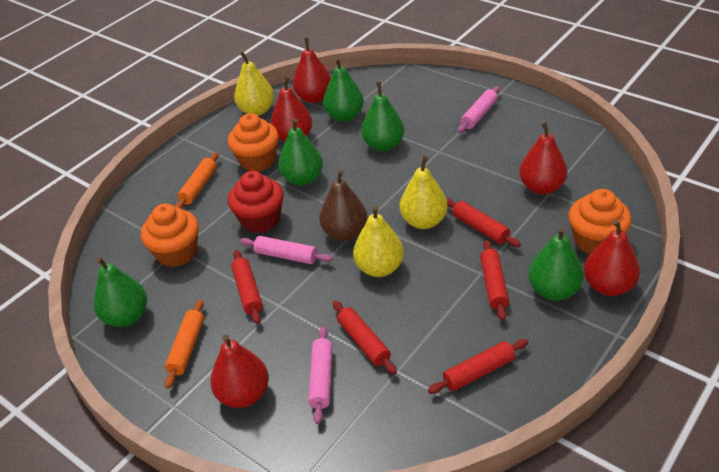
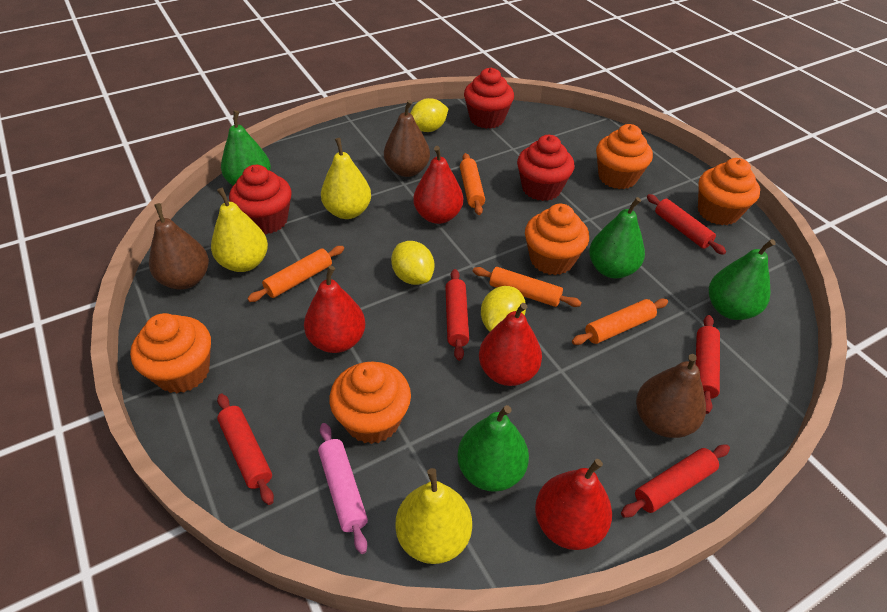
brown pear: [319,169,368,241] = 1 -> [149,203,209,290] [384,100,430,177] [636,354,706,438] = 3
green pear: [94,257,147,327] [278,118,323,186] [323,57,364,122] [361,82,404,151] [529,227,584,301] = 5 -> [221,111,271,186] [457,405,529,492] [589,197,645,279] [709,239,776,320] = 4
orange cupcake: [141,204,199,267] [228,113,279,172] [568,189,631,254] = 3 -> [130,313,211,393] [329,362,411,444] [525,204,589,275] [596,124,653,189] [698,158,760,225] = 5
orange rolling pin: [165,299,204,389] [175,152,218,209] = 2 -> [247,246,344,302] [460,153,485,215] [473,267,582,307] [572,298,668,345] = 4
pink rolling pin: [240,236,333,264] [308,326,332,424] [458,86,500,133] = 3 -> [318,423,368,554] = 1
red cupcake: [228,171,284,233] = 1 -> [229,165,292,234] [464,68,514,129] [517,135,574,201] = 3
red pear: [210,334,269,408] [271,76,312,142] [293,37,331,103] [520,121,567,194] [584,219,640,296] = 5 -> [304,266,365,353] [413,146,463,224] [479,303,542,386] [535,459,612,550] = 4
yellow lemon: none = 0 -> [391,241,434,285] [410,98,449,132] [481,286,526,332] = 3

